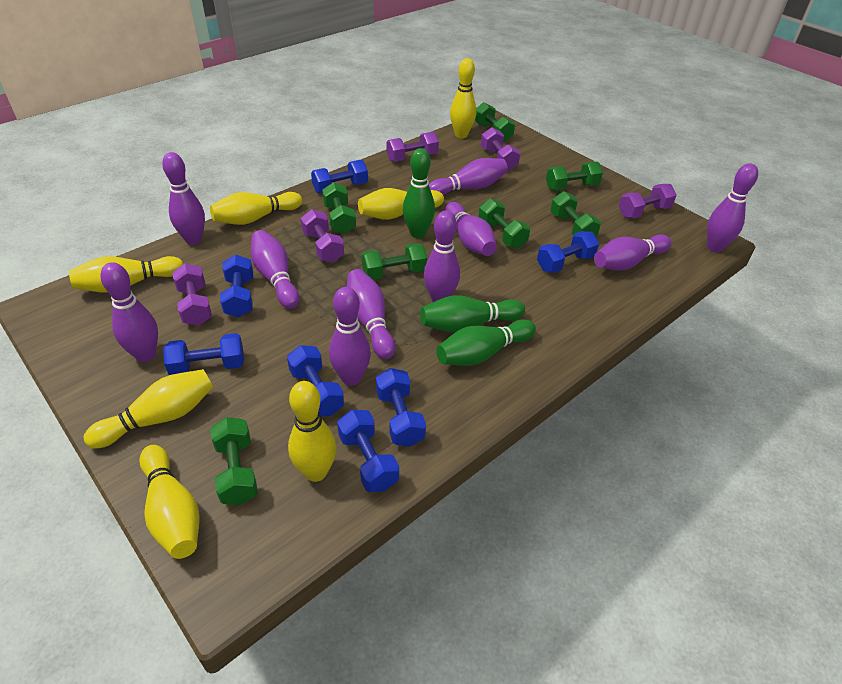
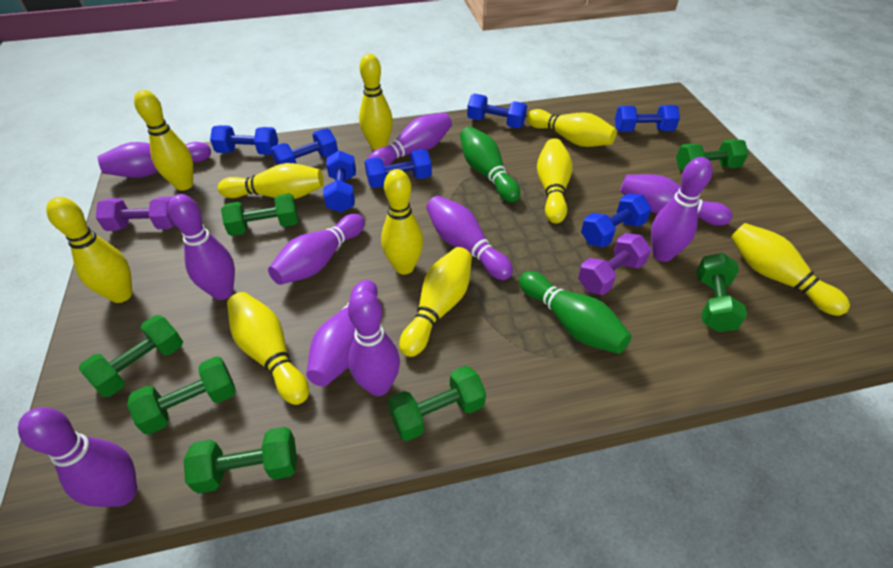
green bowling pin: [403,148,435,238] [420,295,525,333] [436,319,536,366] = 3 -> [460,126,520,202] [519,271,632,354] = 2
purple dumbbell: [172,263,212,326] [301,209,344,262] [386,132,439,162] [481,127,521,171] [619,184,677,218] = 5 -> [96,197,176,231] [578,233,651,295] = 2
yellow bowling pin: [69,256,184,293] [84,369,213,448] [139,445,200,559] [210,192,302,225] [288,381,336,482] [358,188,444,220] [450,58,476,138] = 7 -> [46,197,133,303] [134,90,193,191] [218,163,324,199] [227,292,309,405] [359,54,393,151] [381,169,423,275] [399,247,472,357] [526,109,617,147] [537,138,573,224] [731,223,850,316] = 10

